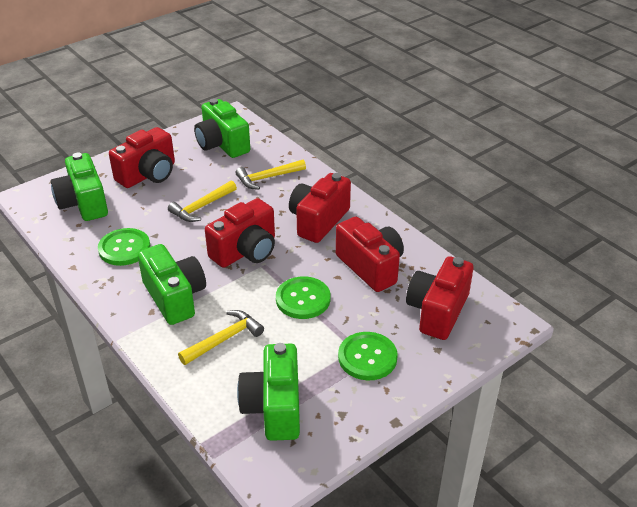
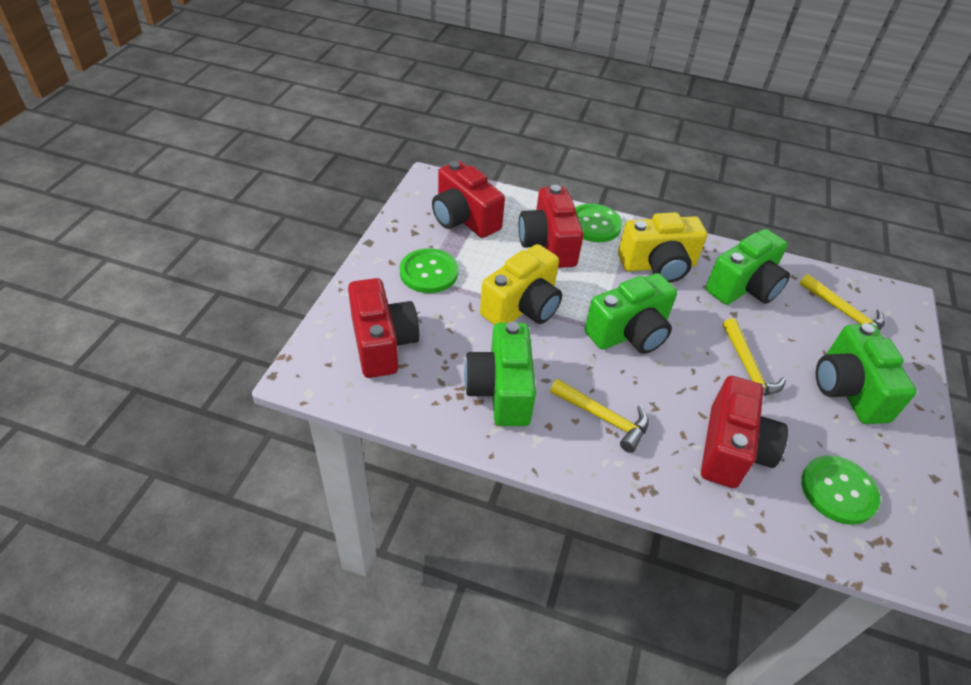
red camera: [109,127,175,188] [205,198,275,268] [289,173,351,243] [336,216,404,292] [406,256,474,340] = 5 -> [348,278,419,378] [432,161,505,238] [519,185,584,268] [701,376,788,488] = 4
yellow camera: none = 0 -> [480,244,562,325] [618,212,707,283] = 2

